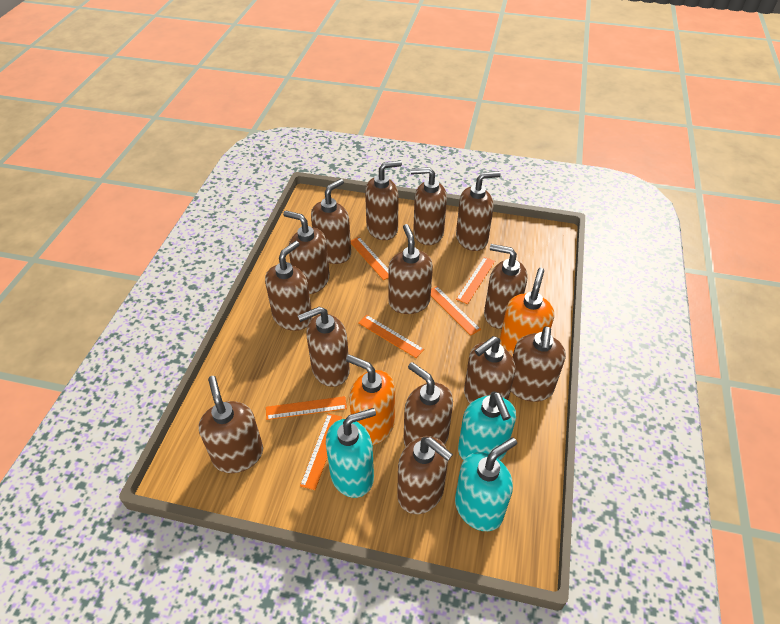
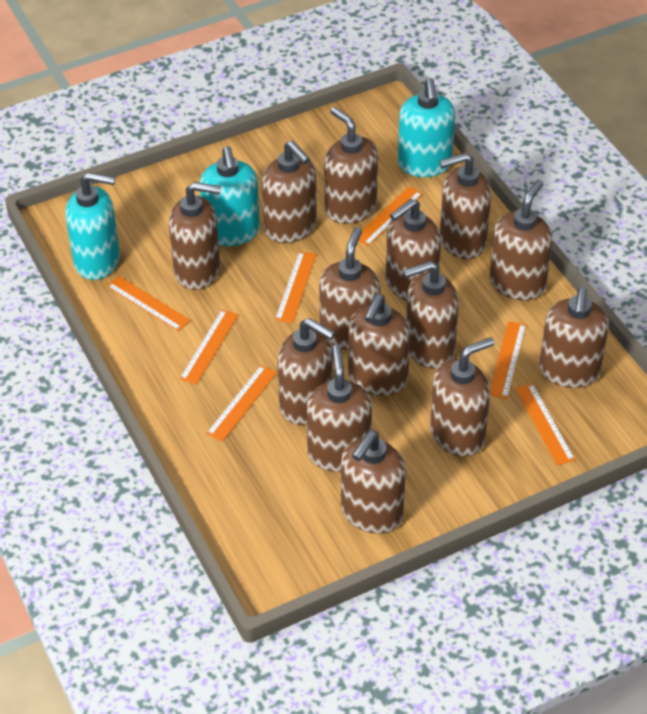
orange ruler: [266,396,347,420] [300,413,342,490] [351,237,388,280] [358,315,424,358] [431,286,481,336] [456,257,495,304] = 6 -> [107,276,191,331] [179,309,238,385] [206,365,277,442] [275,251,316,323] [359,186,423,246] [490,321,526,399] [515,383,575,466] = 7
orange soap dispenser: [346,355,395,445] [500,268,554,357] = 2 -> none = 0

